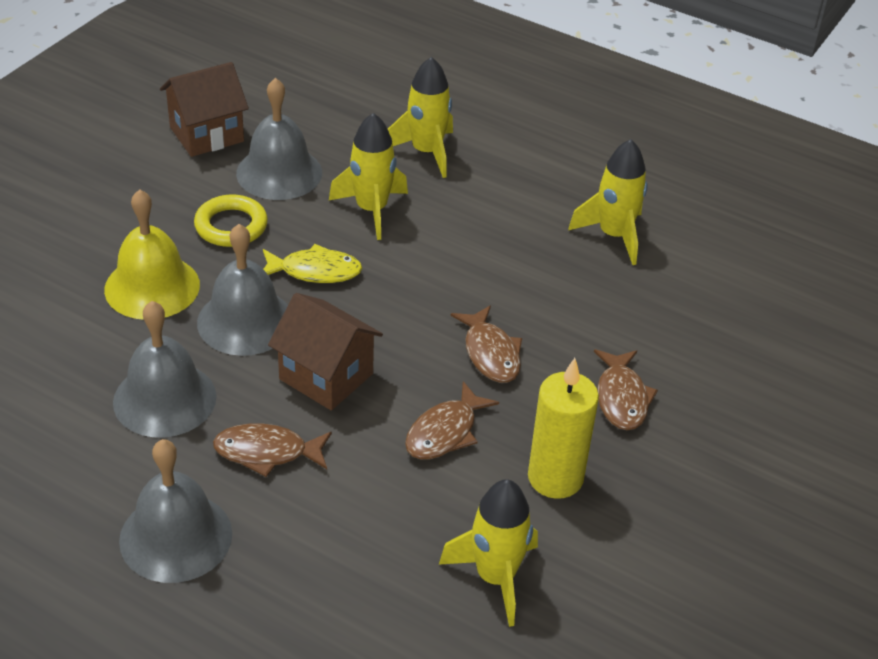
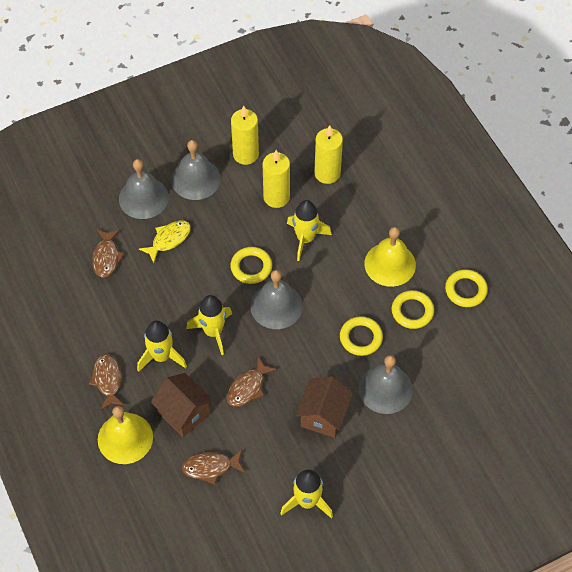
yellow bell: [104,189,200,320] = 1 -> [98,406,153,464] [364,227,416,287] = 2
yellow candle: [528,358,599,499] = 1 -> [231,106,259,165] [263,150,290,208] [314,125,343,184] = 3
yellow ring: [194,194,268,247] = 1 -> [230,247,272,284] [340,316,383,356] [392,290,434,329] [445,269,488,307] = 4

